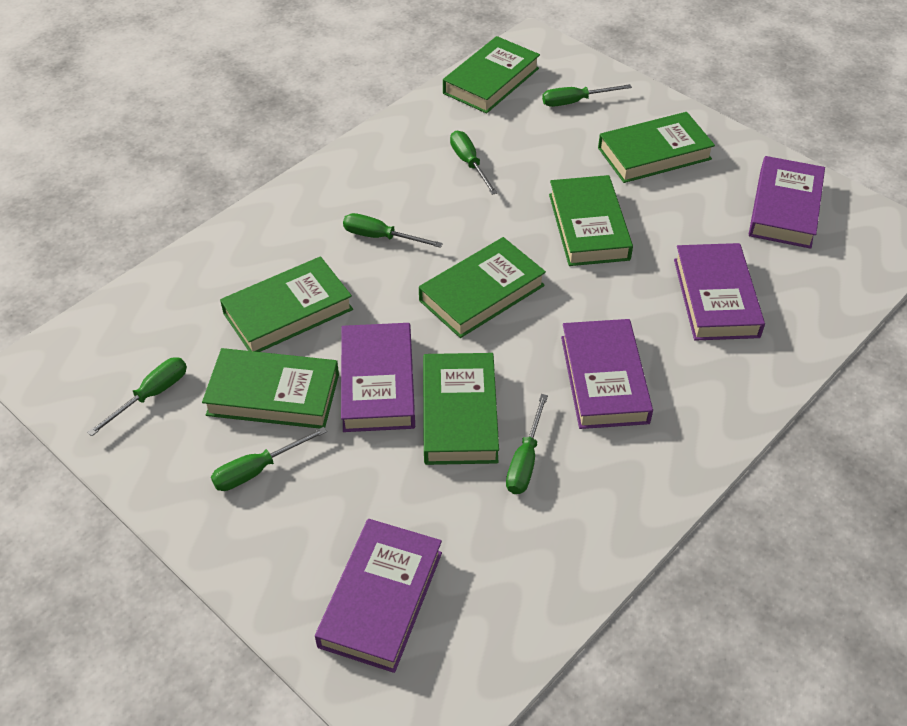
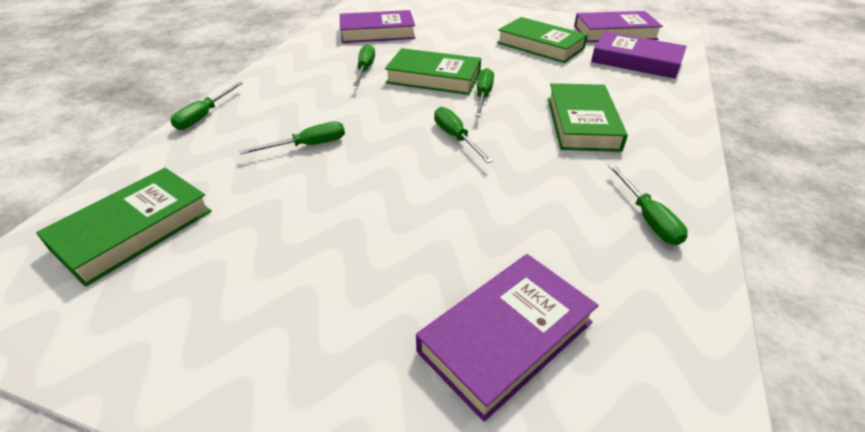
green book: [202,348,339,429] [220,256,353,352] [419,237,546,338] [423,353,499,465] [443,36,540,114] [549,175,633,266] [598,112,715,183] = 7 -> [36,168,212,287] [385,48,481,95] [497,17,588,63] [548,83,628,152] = 4
purple book: [315,519,442,673] [341,323,415,432] [561,319,653,429] [674,243,765,341] [749,156,825,249] = 5 -> [340,10,415,43] [416,254,599,422] [574,11,663,42] [591,31,687,79] = 4

